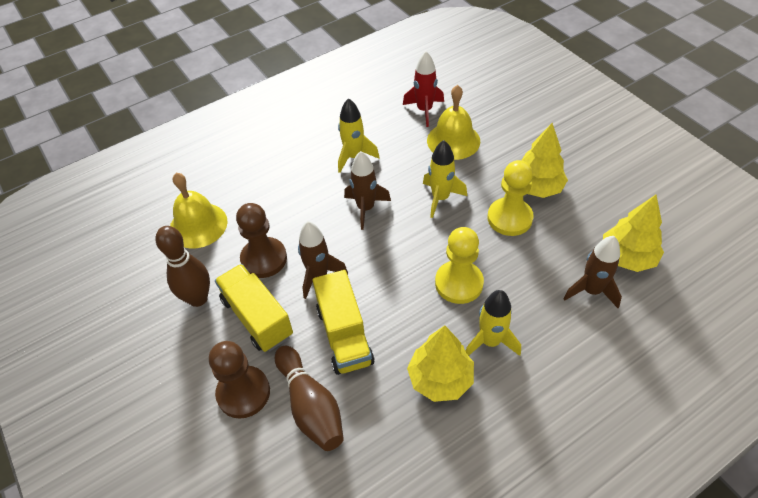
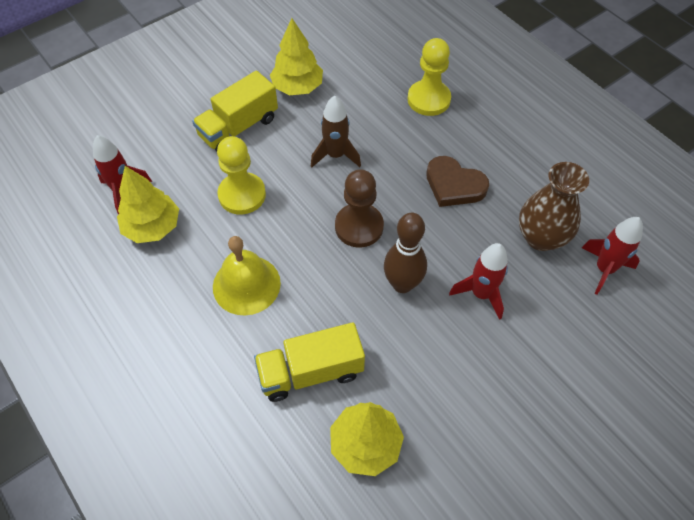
brown bowling pin: [155,226,210,307] [275,346,344,451] = 2 -> [384,213,427,293] = 1
brown heart: none = 0 -> [426,156,489,207] = 1
brown pawn: [209,341,270,419] [236,203,287,278] = 2 -> [335,170,384,247] = 1
brown rocket: [298,221,348,299] [344,151,391,230] [563,236,622,308] = 3 -> [311,95,361,167] = 1
brown vase: none = 0 -> [519,162,589,251] = 1
red rocket: [403,51,444,127] = 1 -> [93,135,152,214] [449,243,508,320] [582,217,643,295] = 3
yellow bell: [170,173,228,249] [427,85,480,160] = 2 -> [213,236,281,315] = 1
yellow rocket: [338,98,380,173] [423,140,467,218] [466,290,521,356] = 3 -> none = 0

